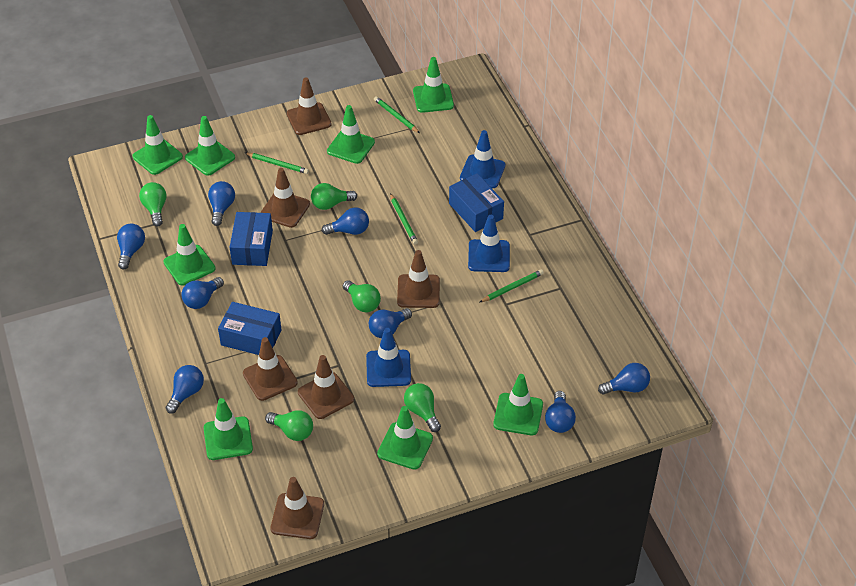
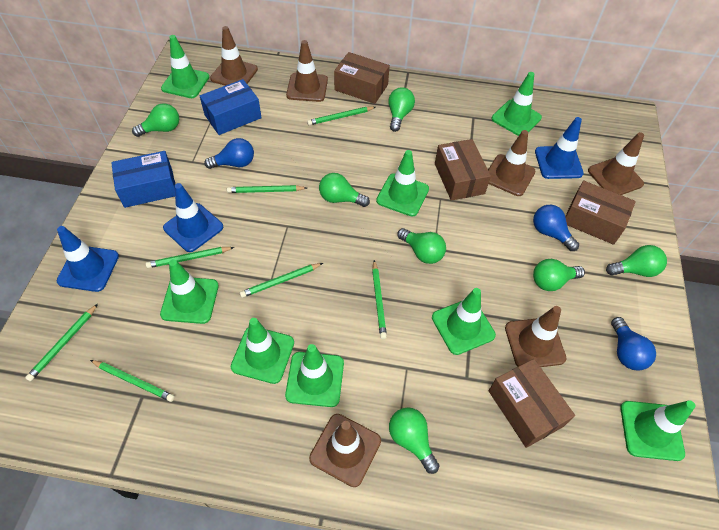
blue box: [218,302,282,355] [229,212,273,266] [449,173,504,232] = 3 -> [111,151,175,208] [200,79,262,135] = 2
blue light bulb: [117,224,145,270] [166,365,204,414] [181,277,224,309] [208,181,235,226] [322,207,369,235] [369,308,412,338] [545,391,576,433] [598,363,650,395] = 8 -> [204,138,254,169] [533,205,579,251] [611,317,656,370] = 3
brown box: none = 0 -> [334,52,390,104] [435,139,491,201] [489,359,575,448] [565,180,636,245] = 4
green light bulb: [139,182,167,227] [265,410,313,441] [311,183,357,210] [343,280,381,312] [404,383,441,432] = 5 -> [132,103,179,137] [319,173,370,207] [388,87,415,132] [389,407,439,474] [397,228,446,264] [533,259,585,291] [606,245,667,277] = 7
green pencil: [245,153,309,174] [374,96,420,133] [390,193,418,245] [479,269,544,303] = 4 -> [25,304,98,382] [90,360,175,402] [146,247,234,268] [227,185,307,193] [240,263,323,298] [307,107,376,125] [372,260,387,339] = 7

